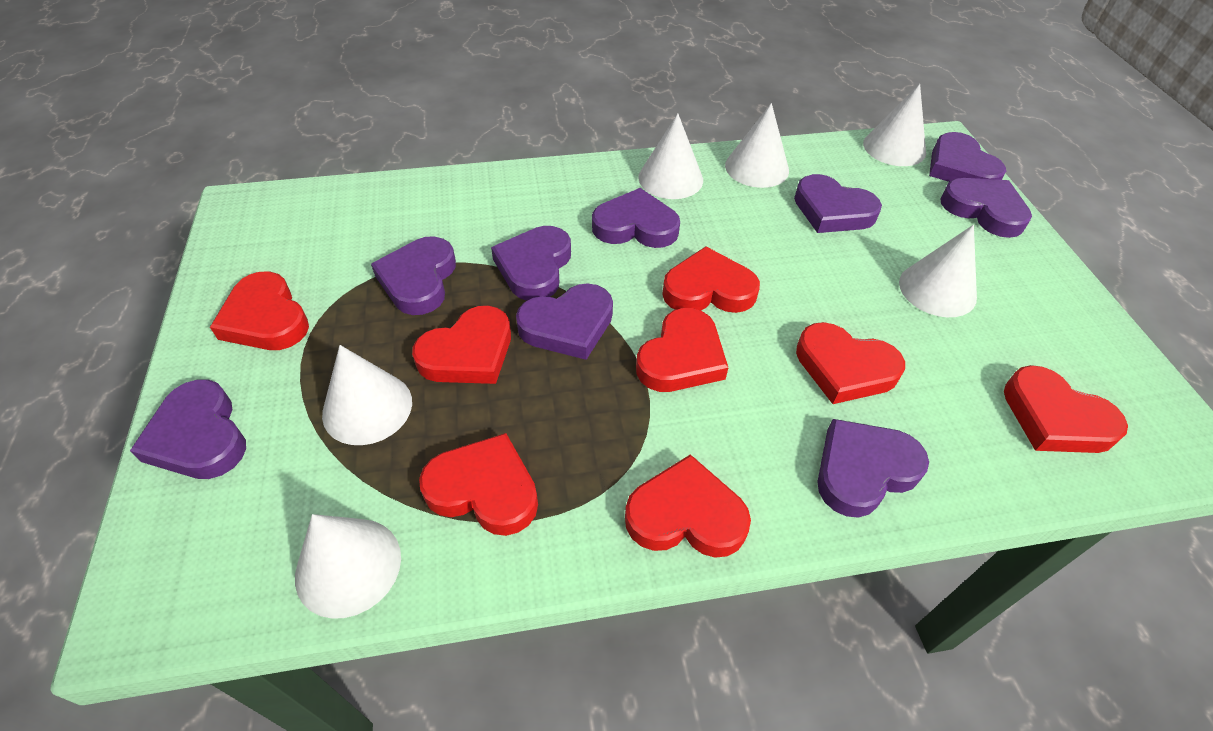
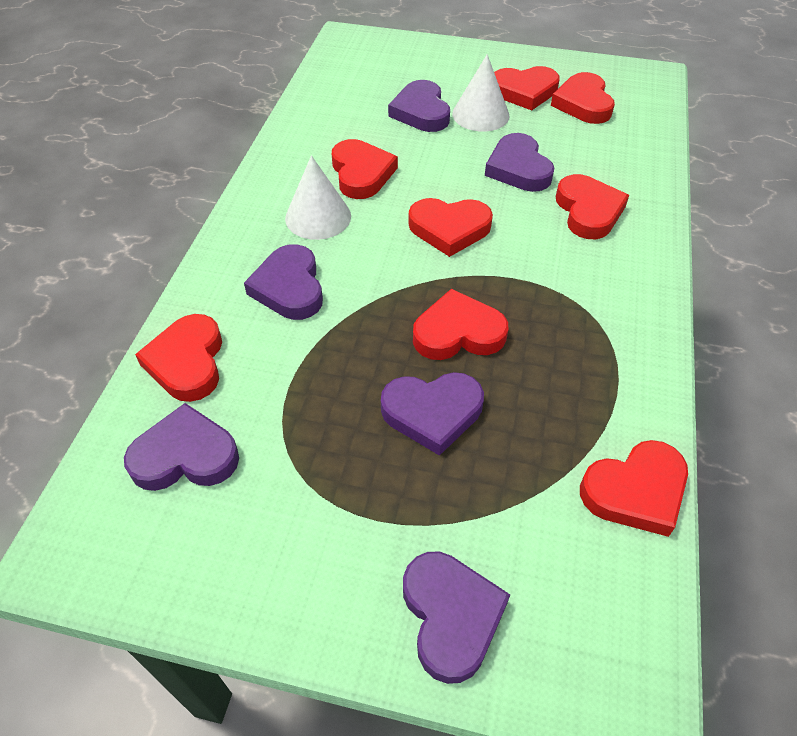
purple heart: [130,379,246,479] [371,236,456,315] [491,226,571,301] [516,283,613,360] [592,188,680,248] [794,174,882,233] [817,419,929,518] [929,132,1006,182] [940,178,1032,238] = 9 -> [124,403,239,491] [244,244,323,320] [381,372,484,456] [388,80,450,132] [403,551,510,684] [485,133,555,192] = 6
white cone: [295,514,401,619] [322,345,412,445] [638,113,703,199] [725,103,789,188] [863,84,926,166] [899,225,977,317] = 6 -> [285,155,351,240] [452,54,509,132] = 2

